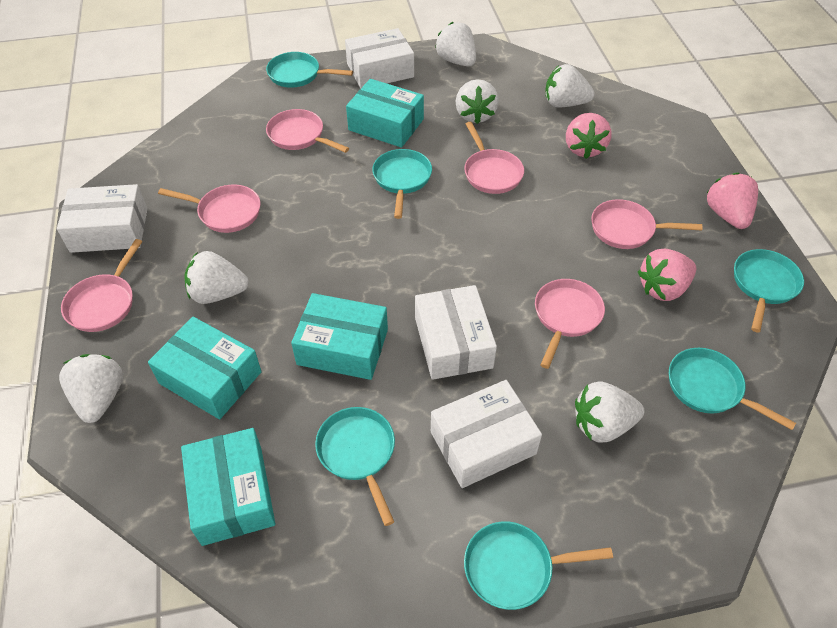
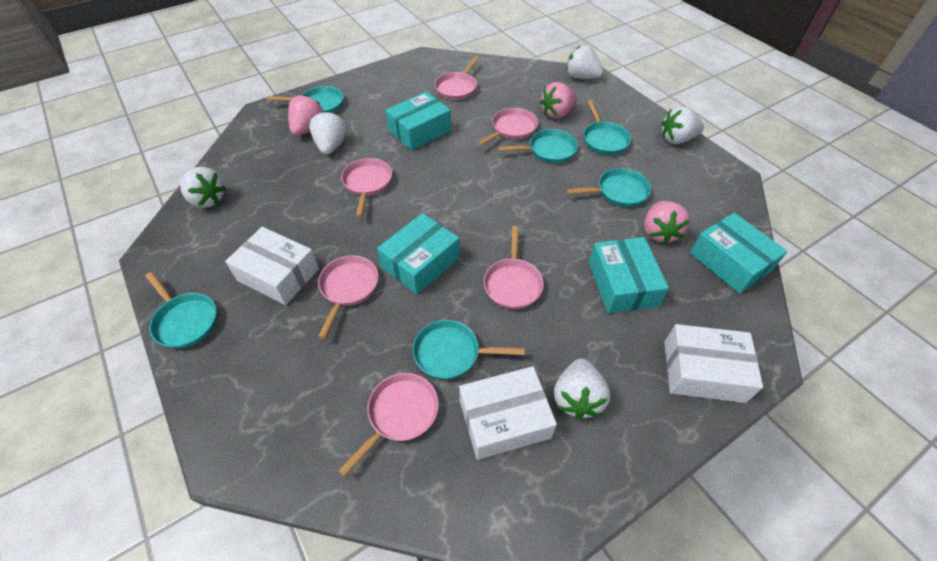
white box: [57,184,147,253] [345,28,414,89] [415,285,497,380] [431,380,542,488] = 4 -> [225,227,319,305] [459,366,557,460] [664,324,763,403] = 3
white strawberry: [59,354,123,423] [184,251,249,304] [435,22,476,66] [455,79,499,124] [545,64,595,107] [575,382,644,443] = 6 -> [180,167,226,208] [309,111,347,155] [554,358,610,419] [566,45,603,79] [661,106,704,144] = 5

